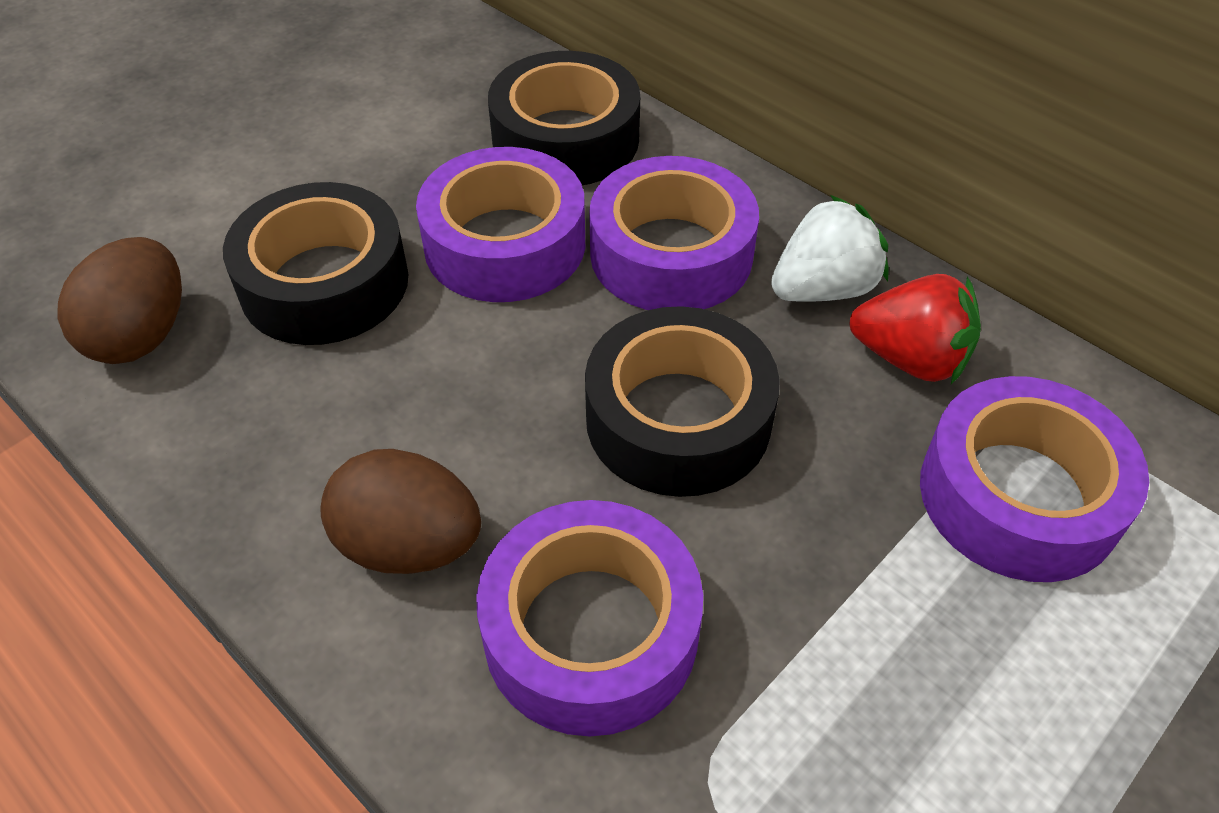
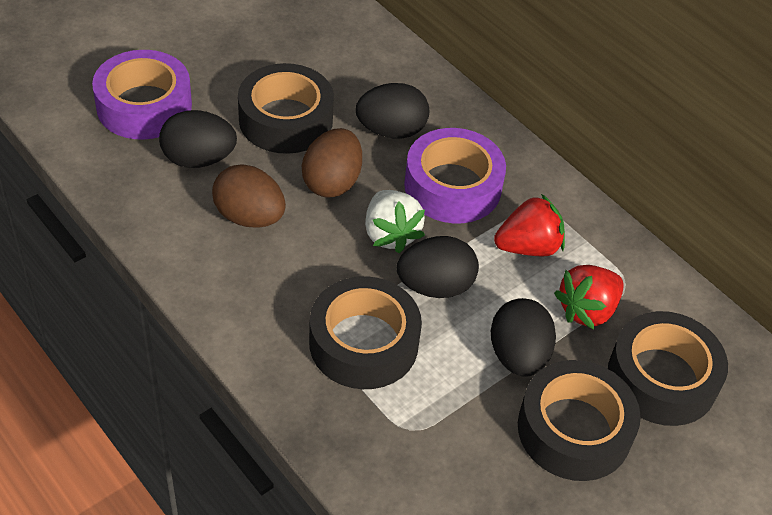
black egg: none = 0 -> [159,110,237,168] [356,83,429,139] [397,236,479,298] [491,298,556,377] = 4
black tape: [223,182,408,345] [488,51,640,185] [585,306,780,497] = 3 -> [238,63,334,154] [309,276,422,389] [518,360,641,481] [608,311,728,426] = 4
purple tape: [416,147,585,302] [476,500,703,736] [589,156,759,310] [920,376,1149,582] = 4 -> [92,50,192,140] [404,128,506,223] = 2
red strawberry: [850,274,981,384] = 1 -> [494,194,565,256] [554,265,624,330] = 2

